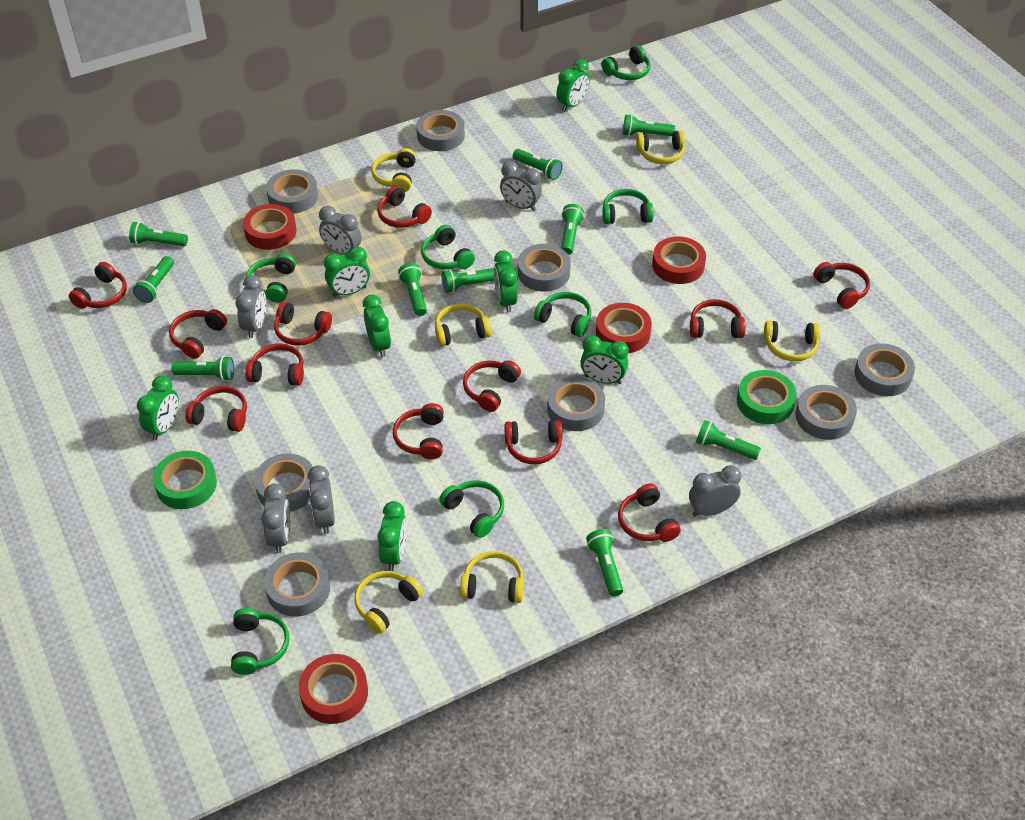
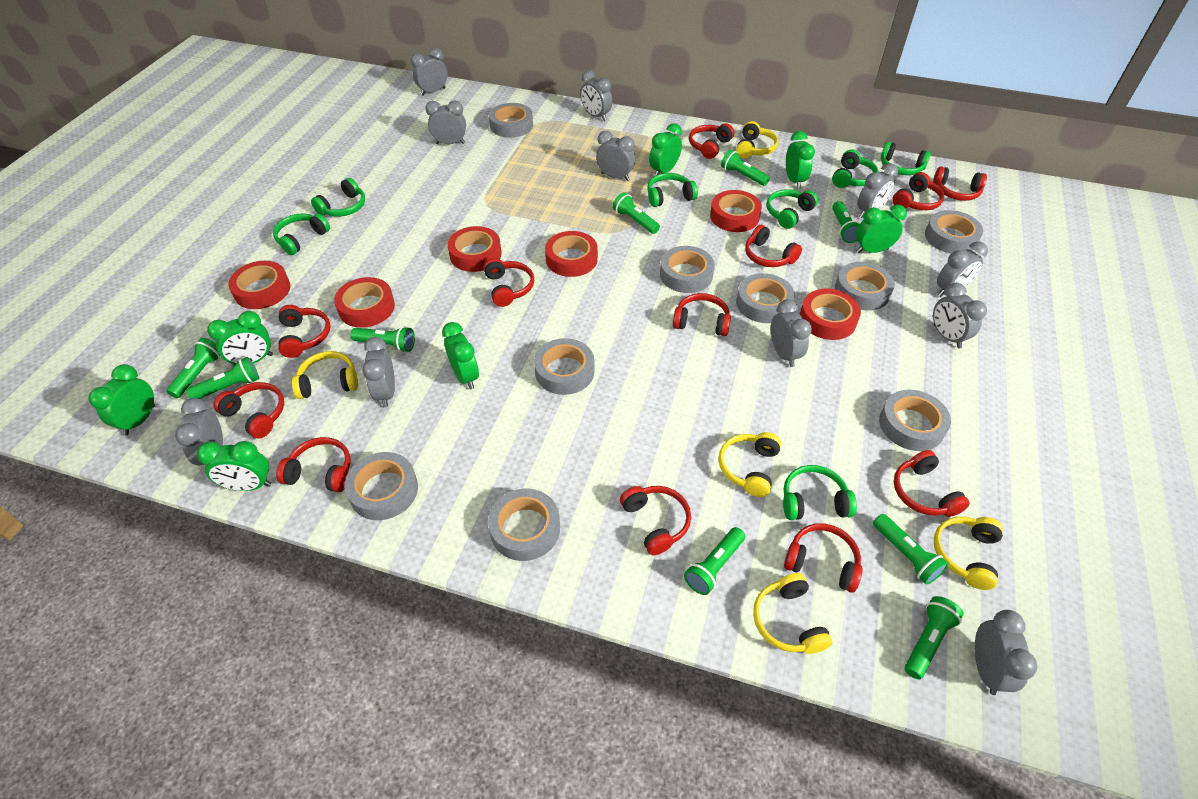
green flashlight: [129,222,188,246] [133,256,174,303] [171,356,234,381] [398,263,427,316] [442,268,494,293] [513,149,563,180] [561,204,584,255] [586,529,623,597] [623,114,675,136] [696,420,761,460] = 10 -> [166,338,220,398] [186,357,259,399] [350,326,415,352] [613,192,660,234] [684,527,745,595] [721,150,770,186] [832,201,860,243] [873,514,949,585] [904,596,964,679] = 9
green tape: [153,451,217,509] [737,370,797,424] = 2 -> none = 0
grey clock: [236,275,267,338] [261,484,290,553] [308,465,335,534] [319,206,362,254] [500,161,542,211] [689,465,742,516] = 6 -> [175,398,223,466] [362,337,395,407] [411,48,447,96] [426,101,466,144] [580,70,612,121] [596,131,635,181] [771,299,812,367] [857,163,898,218] [933,283,987,348] [937,241,988,297] [975,610,1038,695] = 11
grey tape: [254,453,313,512] [264,552,330,616] [266,169,318,214] [416,110,465,151] [518,244,571,292] [547,377,605,431] [796,385,857,440] [855,343,915,396] = 8 -> [344,452,418,520] [488,489,560,561] [489,103,533,138] [534,338,594,395] [660,246,715,293] [736,273,795,323] [835,262,895,311] [879,390,951,451] [925,210,983,253] = 9
red tape: [243,204,297,250] [299,654,368,724] [596,303,652,353] [652,236,706,284] = 4 -> [228,261,290,309] [334,277,395,328] [447,226,502,272] [545,231,598,277] [710,190,762,232] [800,289,861,340] = 6
yellow headphones: [354,571,423,634] [371,148,416,192] [435,303,491,346] [460,551,524,603] [636,130,685,164] [764,321,820,362] = 6 -> [292,351,358,399] [718,432,781,497] [736,121,778,158] [753,573,833,654] [934,517,1003,590] = 5

